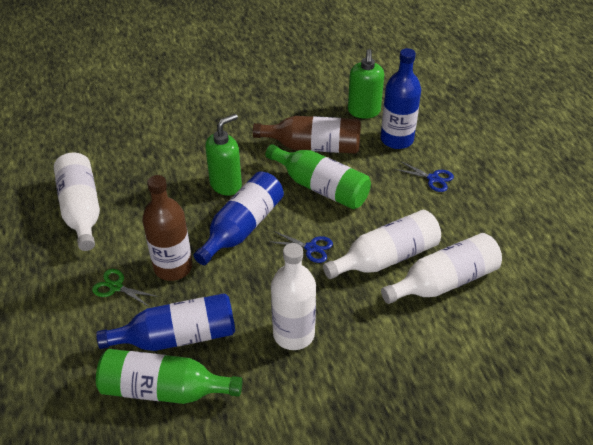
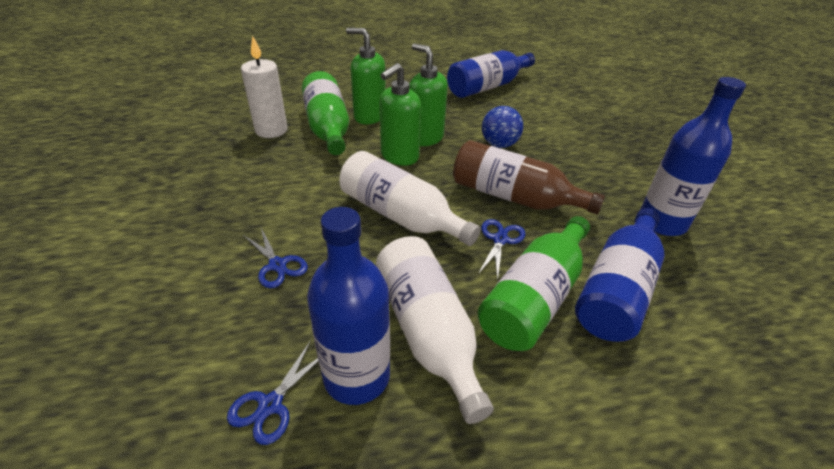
blue ball: none = 0 -> [482,106,523,148] = 1
blue bottle: [96,293,235,351] [193,171,284,265] [381,48,421,149] = 3 -> [307,207,390,405] [447,50,535,98] [575,208,665,342] [640,77,746,236] = 4
blue scissors: [268,231,333,263] [394,160,454,192] = 2 -> [227,340,318,445] [243,228,308,289] [478,219,526,281] = 3
brown bottle: [142,175,193,281] [253,116,361,154] = 2 -> [453,140,605,214] = 1
green scissors: [92,269,158,307] = 1 -> none = 0
green soap dispenser: [205,114,242,196] [348,49,384,119] = 2 -> [346,28,386,124] [380,63,421,166] [409,43,448,146] = 3
white bottle: [54,153,100,251] [271,243,316,350] [323,210,441,279] [381,233,502,304] = 4 -> [340,151,481,246] [376,236,494,424] = 2
white candle: none = 0 -> [241,35,288,138] = 1

